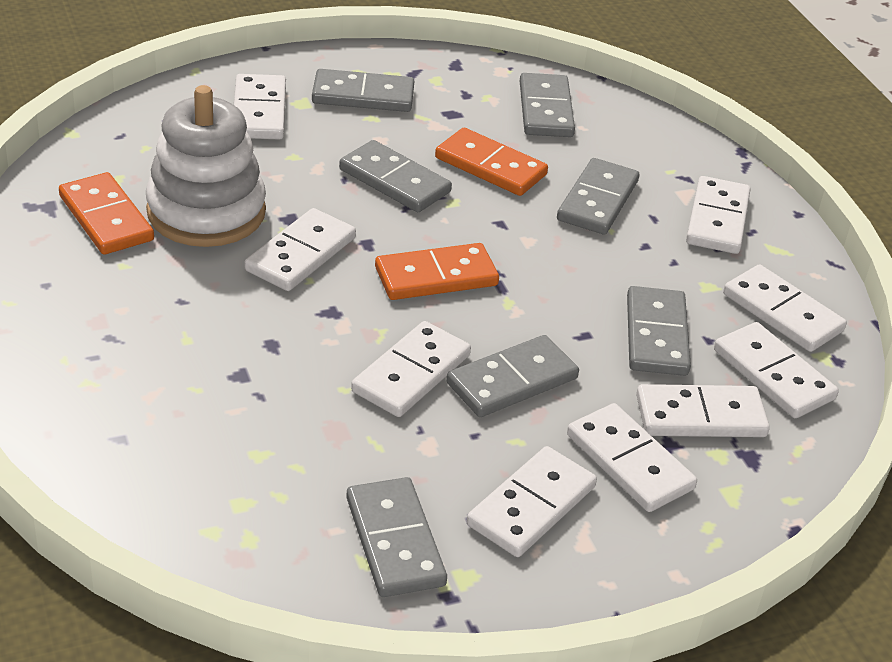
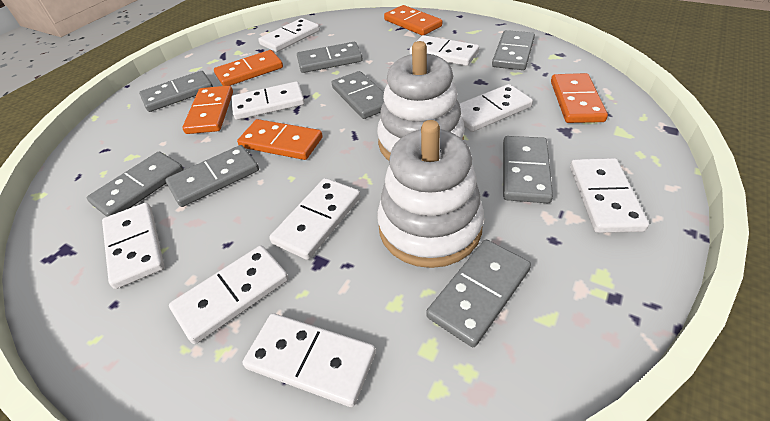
grey domino: [312,69,414,112] [339,140,452,212] [346,477,447,597] [446,335,579,417] [520,73,575,137] [557,158,639,235] [627,286,691,376] = 7 -> [87,152,184,217] [139,71,213,112] [165,145,259,207] [297,42,363,73] [332,71,384,119] [426,240,531,347] [492,30,535,70] [503,136,553,203] = 8
orange domino: [59,172,154,255] [375,243,499,300] [435,128,548,196] = 3 -> [182,85,233,134] [214,50,283,86] [237,119,323,160] [384,5,442,35] [551,73,608,123] = 5
white stacking toy: [146,85,266,247] = 1 -> [377,41,465,161] [377,120,484,268] = 2

